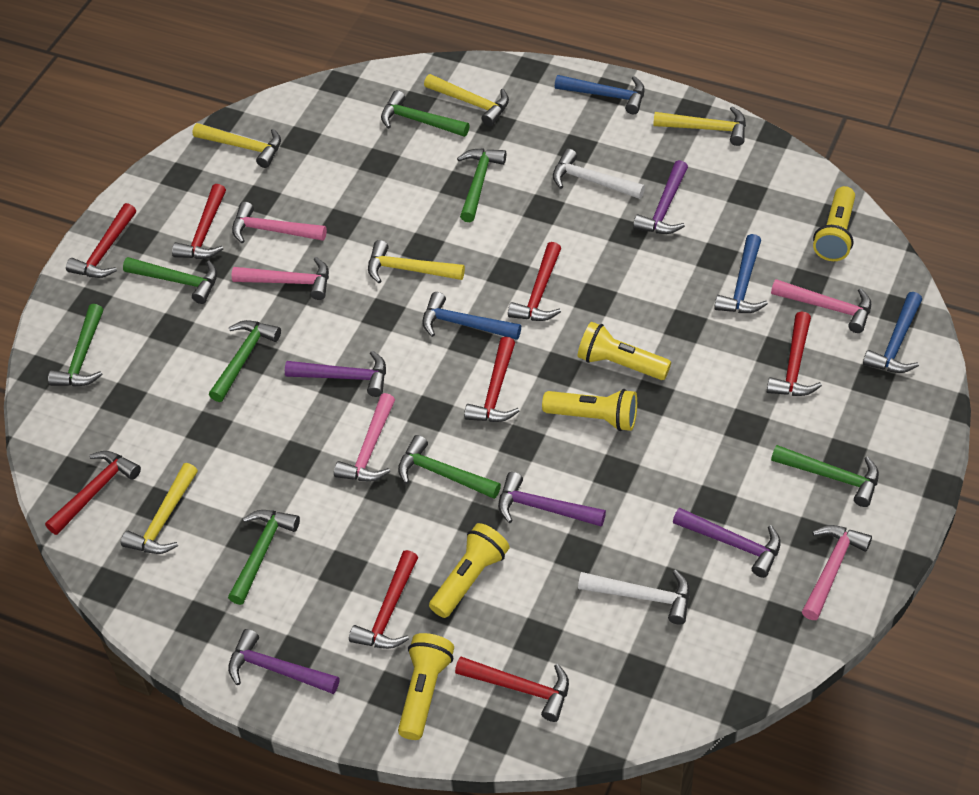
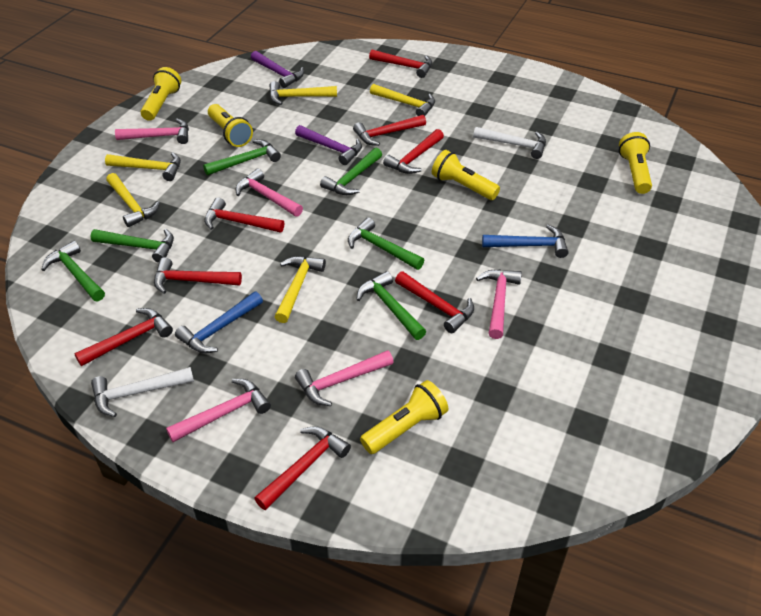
blue hammer: [422,292,521,340] [555,75,645,114] [714,234,768,313] [863,292,922,373] = 4 -> [175,292,263,353] [482,225,569,258] = 2
green hammer: [48,304,103,387] [123,257,217,304] [209,320,281,402] [228,510,300,605] [381,90,470,137] [398,435,501,499] [457,148,506,222] [771,445,879,507] = 8 -> [41,241,105,301] [91,229,174,263] [203,139,281,175] [320,148,382,195] [348,218,424,270] [356,271,426,340] = 6
purple hammer: [228,629,339,694] [285,351,386,397] [498,472,606,527] [633,160,688,234] [673,508,781,578] = 5 -> [251,51,304,88] [295,125,362,165] = 2

